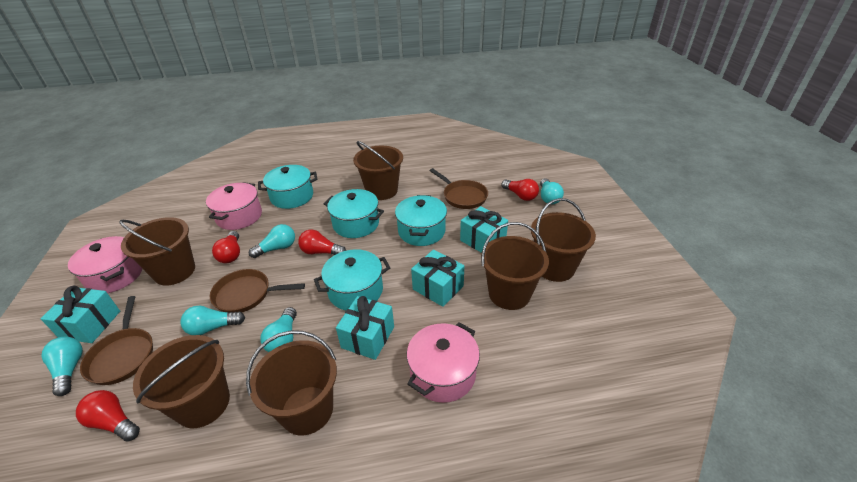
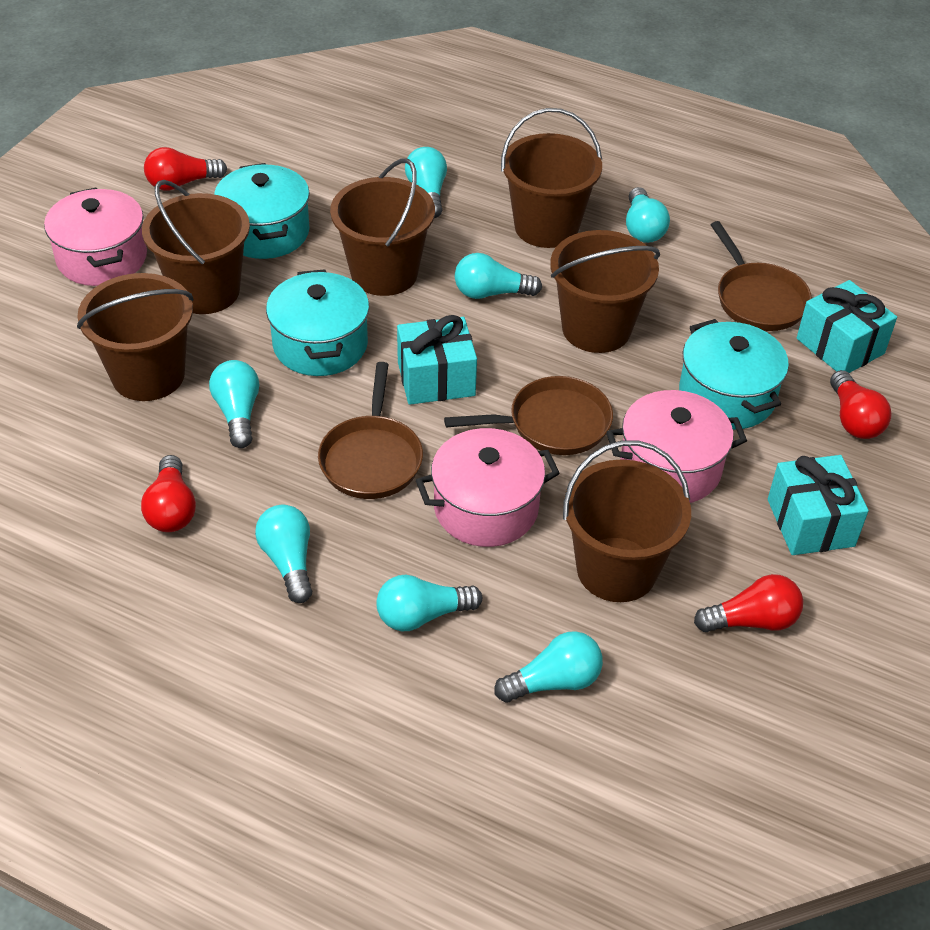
turquoise gift: [41,285,120,343] [336,296,394,360] [411,250,464,307] [460,206,508,253] = 4 -> [397,315,477,405] [768,455,869,555] [797,280,897,373] = 3
turquoise light bulb: [41,337,83,396] [181,306,245,335] [249,224,295,258] [260,307,297,352] [540,178,564,204] = 5 -> [209,360,259,448] [255,505,312,603] [376,575,483,631] [405,147,447,218] [455,253,542,299] [494,631,603,702] [626,187,670,243] = 7
turquoise pot: [258,165,318,209] [314,249,390,310] [324,189,384,238] [395,195,447,246] = 4 -> [214,163,310,259] [266,269,369,376] [679,319,789,430] = 3

